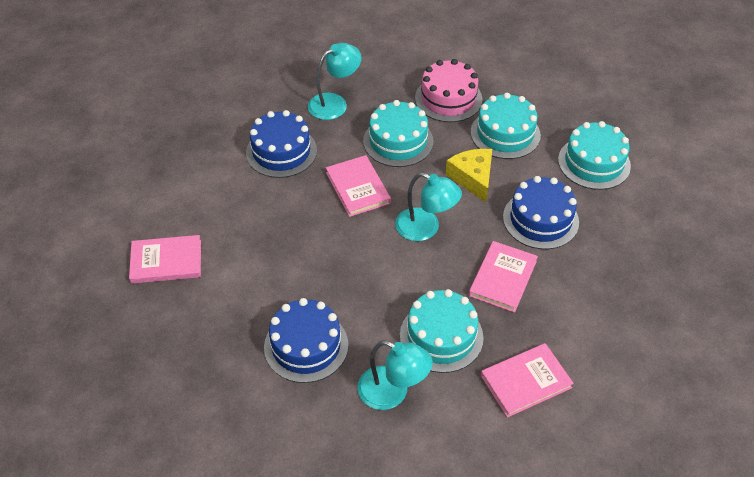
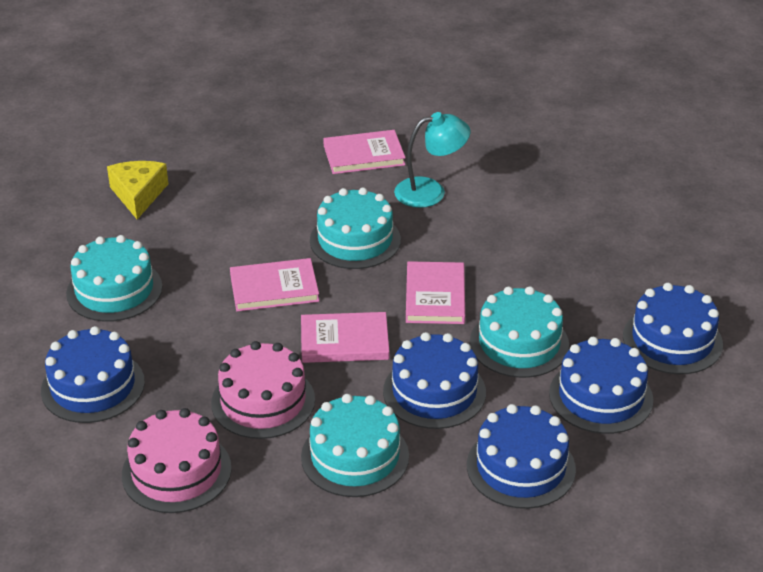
blue cake: [246,110,317,178] [264,298,348,383] [503,176,579,249] = 3 -> [41,326,145,423] [383,332,486,429] [467,404,576,509] [549,337,653,434] [623,283,723,374] = 5
pink cake: [415,59,483,122] = 1 -> [122,408,231,513] [211,341,315,439] = 2
turquoise lamp: [308,43,361,120] [357,341,433,410] [395,172,462,241] = 3 -> [394,112,470,208] = 1

